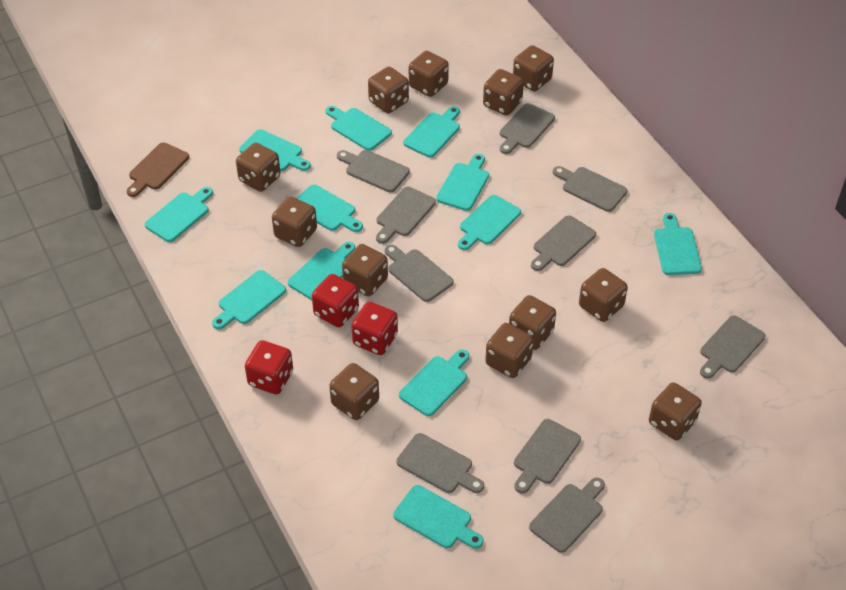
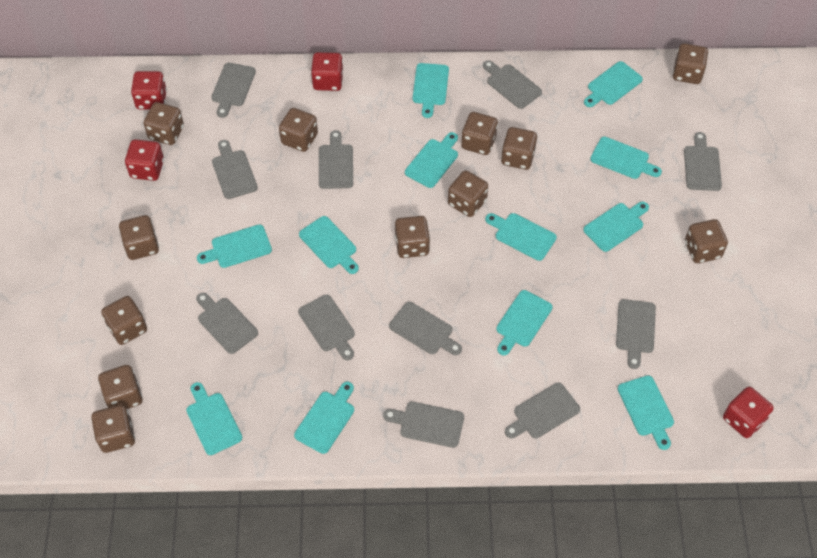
brown cutting board: [127,142,189,197] = 1 -> none = 0
grey cutting board: [337,150,410,192] [376,187,436,244] [385,245,454,302] [397,433,484,493] [500,103,555,154] [514,419,581,494] [529,478,605,553] [531,215,596,271] [553,166,627,212] [700,315,765,379] = 10 -> [196,293,258,354] [211,63,256,118] [212,140,258,199] [298,295,355,360] [319,130,353,189] [383,402,464,448] [389,302,462,355] [483,60,542,109] [505,383,580,438] [616,299,656,369] [684,132,722,191] = 11
red dice: [245,340,293,394] [312,274,359,327] [351,302,398,355] = 3 -> [125,139,164,181] [131,71,167,110] [311,52,343,91] [723,387,774,438] = 4

